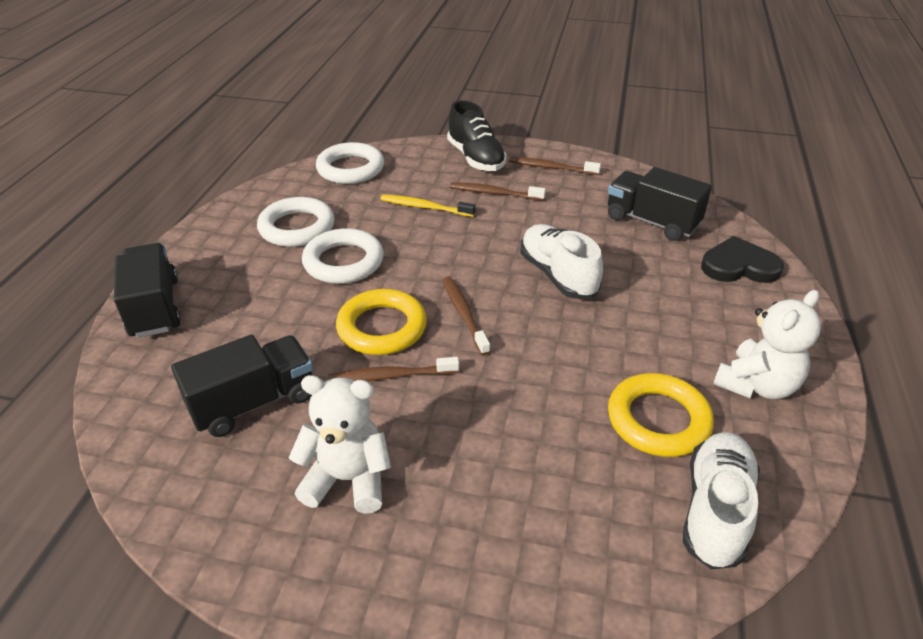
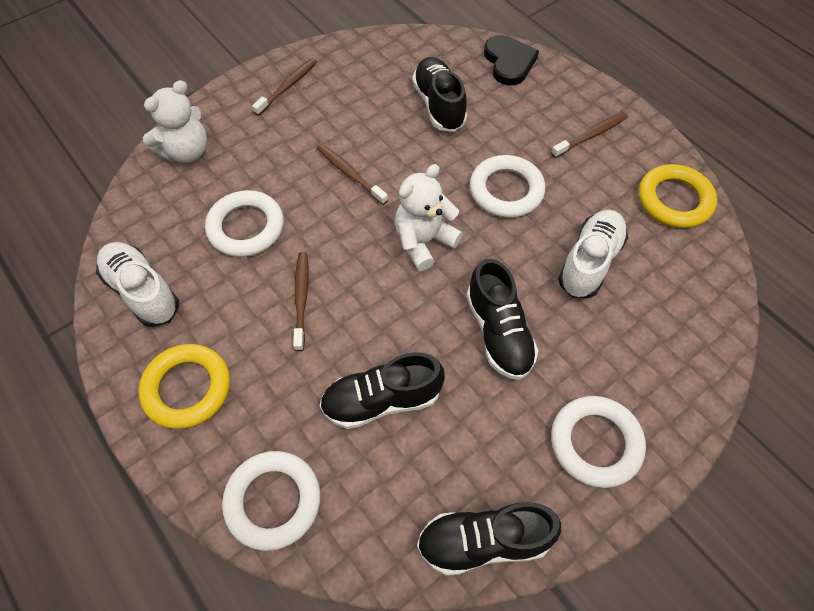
black shoe: [447,100,507,171] = 1 -> [320,352,445,429] [412,57,467,132] [417,502,561,576] [466,259,538,380] = 4
black truck: [114,243,181,338] [171,335,313,437] [608,167,712,241] = 3 -> none = 0
white ring: [257,197,334,247] [302,228,384,284] [316,142,384,184] = 3 -> [205,190,284,257] [222,451,320,551] [470,155,545,218] [551,396,646,488] = 4
yellow toothbrush: [381,195,476,217] = 1 -> none = 0

